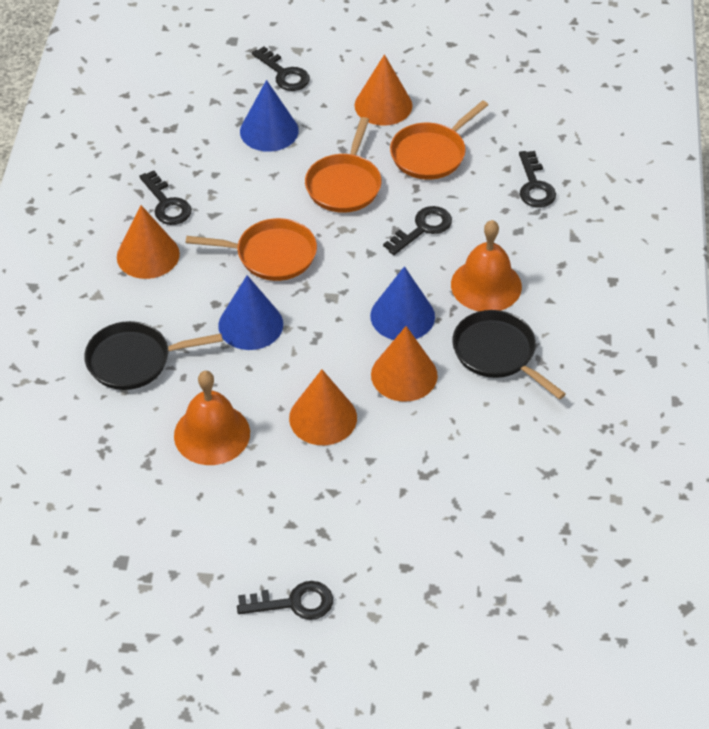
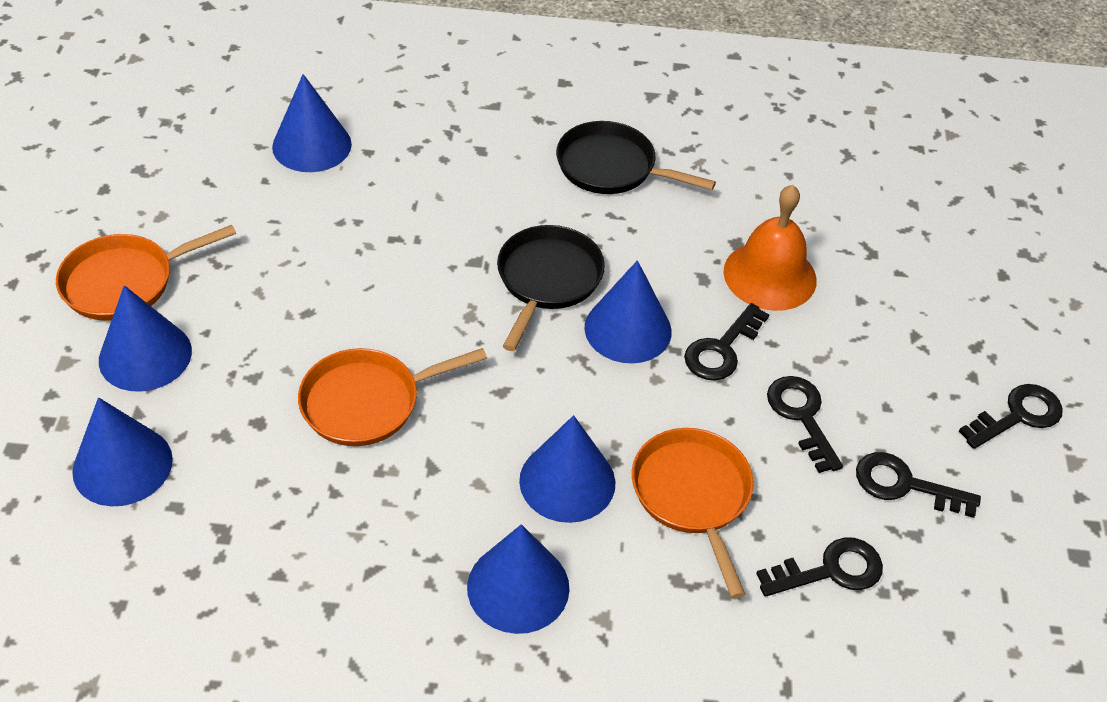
blue cone: [218,275,283,350] [240,80,299,152] [370,266,435,340] = 3 -> [72,397,173,506] [99,285,192,392] [272,74,352,172] [467,524,569,634] [519,415,615,523] [584,260,672,363] = 6
orange bell: [174,371,250,465] [451,220,522,311] = 2 -> [723,185,817,311] = 1
orange cone: [117,205,180,279] [289,370,357,445] [354,54,412,126] [371,326,438,402] = 4 -> none = 0

